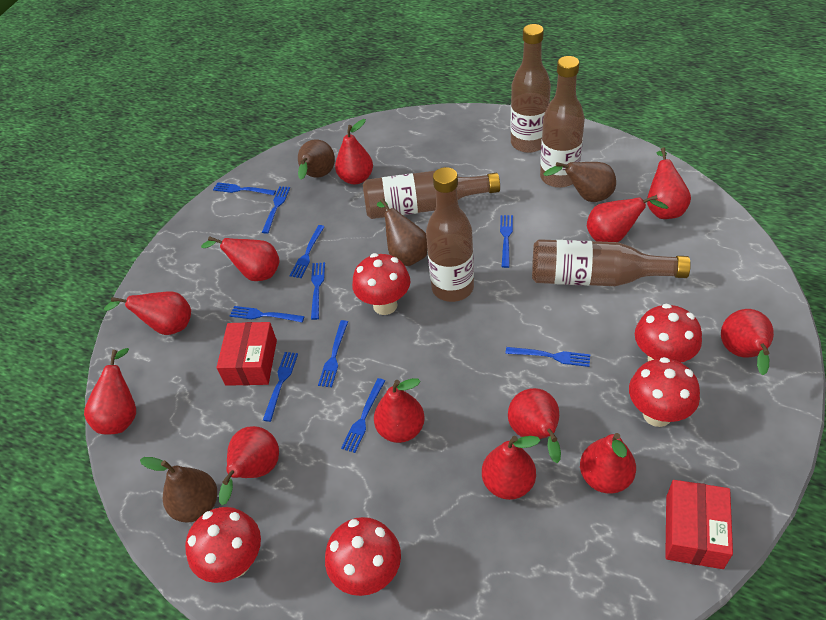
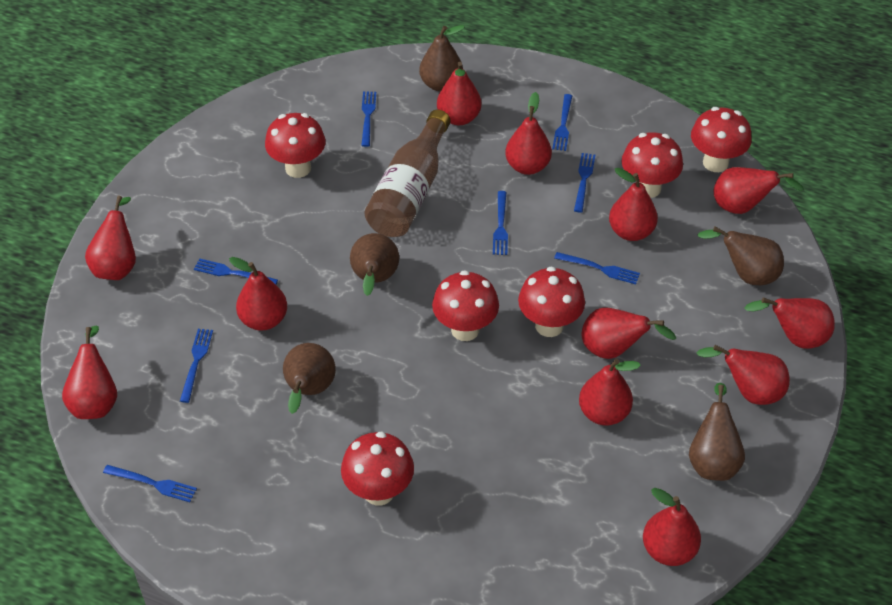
blue fork: [213,182,276,195] [230,306,305,322] [262,186,290,234] [263,352,298,422] [290,225,325,278] [311,262,325,320] [318,320,348,387] [341,378,385,453] [500,215,513,268] [505,347,591,367] = 10 -> [103,465,197,502] [180,329,213,403] [194,258,278,285] [361,92,376,147] [493,191,508,255] [552,94,572,151] [554,252,640,284] [574,153,595,213] = 8
brown bottle: [363,171,500,219] [426,167,474,302] [510,24,551,153] [532,239,691,286] [540,56,585,188] = 5 -> [365,110,451,237] = 1
brown pear: [140,457,217,523] [298,140,335,180] [377,198,428,266] [543,162,616,202] = 4 -> [283,343,336,414] [350,233,399,296] [419,25,465,91] [689,383,745,481] [697,227,784,285] = 5
red box: [217,322,277,386] [665,480,733,569] = 2 -> none = 0
red mushroom: [185,507,261,583] [325,517,401,596] [352,253,410,315] [629,357,700,427] [635,304,702,362] = 5 -> [265,113,326,178] [341,432,414,506] [432,270,499,341] [518,267,585,337] [622,132,683,198] [691,107,752,172] = 6

